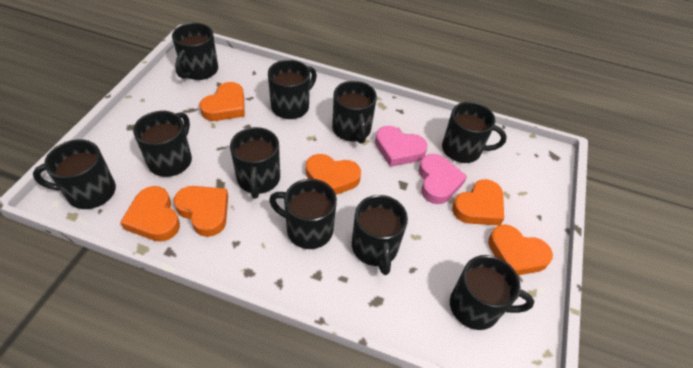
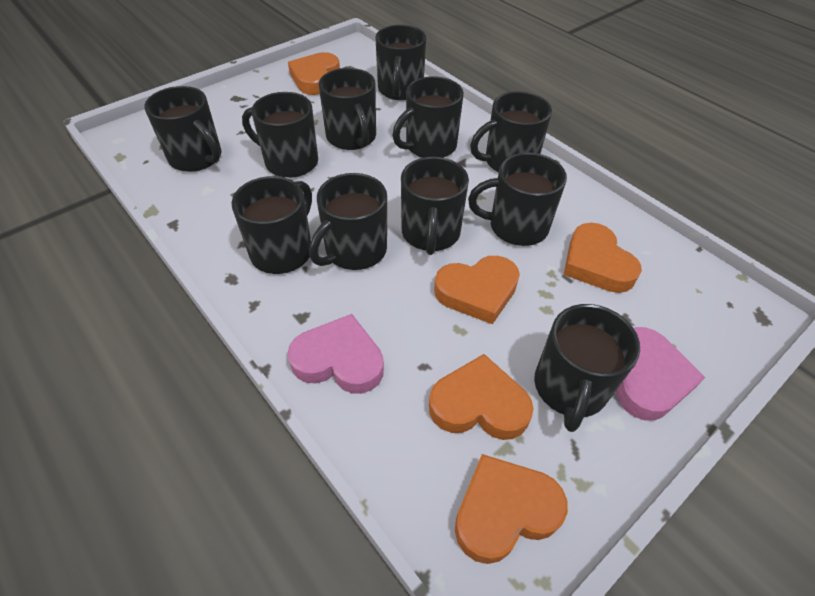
black mug: [33,139,116,209] [133,111,192,177] [172,23,218,80] [230,127,280,198] [268,60,317,119] [269,179,337,249] [332,81,377,144] [352,195,408,275] [442,102,507,163] [450,255,534,330] = 10 -> [144,86,221,172] [231,176,312,274] [242,92,318,178] [309,173,387,270] [319,68,376,150] [376,25,426,100] [393,76,464,158] [401,157,469,255] [468,153,567,246] [470,91,552,173] [534,304,640,432] = 11
orange heart: [120,186,180,242] [174,186,228,237] [199,82,245,121] [306,154,361,195] [452,179,504,225] [488,225,553,275] = 6 -> [288,52,340,95] [429,354,534,440] [434,256,520,324] [455,454,568,564] [564,223,642,293] = 5

